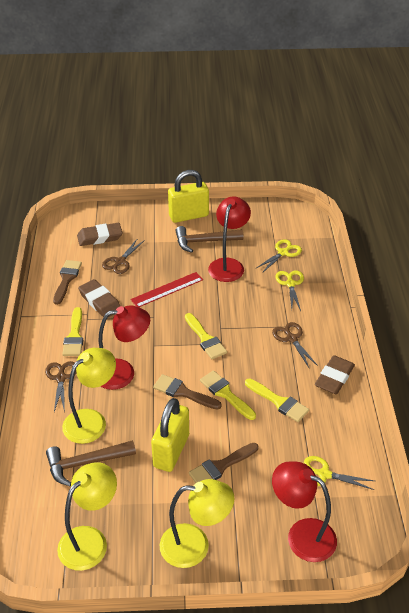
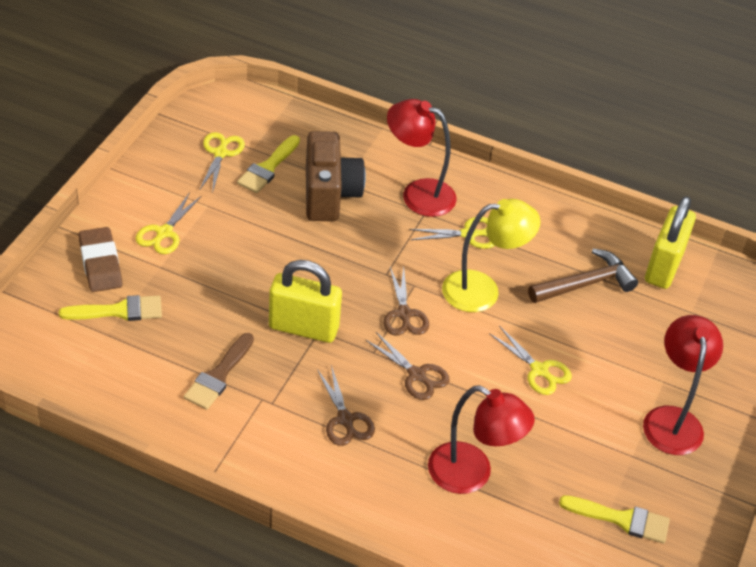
brown brush: [53,260,82,305] [153,374,222,410] [189,443,259,483] = 3 -> [184,333,254,410] = 1
brown camera: none = 0 -> [306,131,366,221] = 1
brown eraser: [77,223,123,246] [78,279,120,317] [315,355,355,394] = 3 -> [79,227,122,292] = 1
brown hammer: [46,440,136,486] [175,226,244,253] = 2 -> [528,249,638,303] = 1
red ruler: [131,272,203,307] = 1 -> none = 0
yellow brush: [62,307,83,356] [185,313,227,359] [200,371,256,420] [245,378,309,422] = 4 -> [59,295,162,321] [237,135,300,193] [559,495,670,543] = 3
yellow lamp: [57,462,117,571] [62,348,116,444] [160,479,234,568] = 3 -> [442,199,540,312] = 1
yellow scissors: [255,239,302,273] [275,270,304,311] [304,456,374,490] = 3 -> [135,192,201,254] [200,132,245,190] [409,217,495,249] [489,326,572,395] = 4

